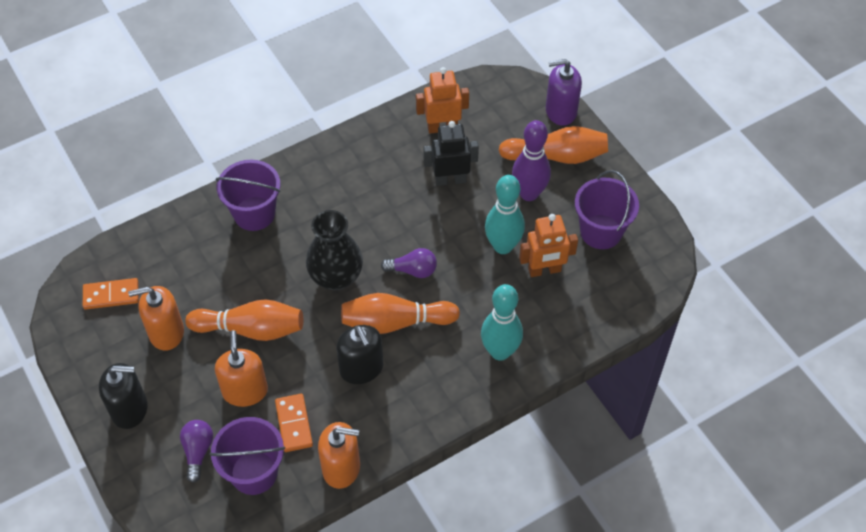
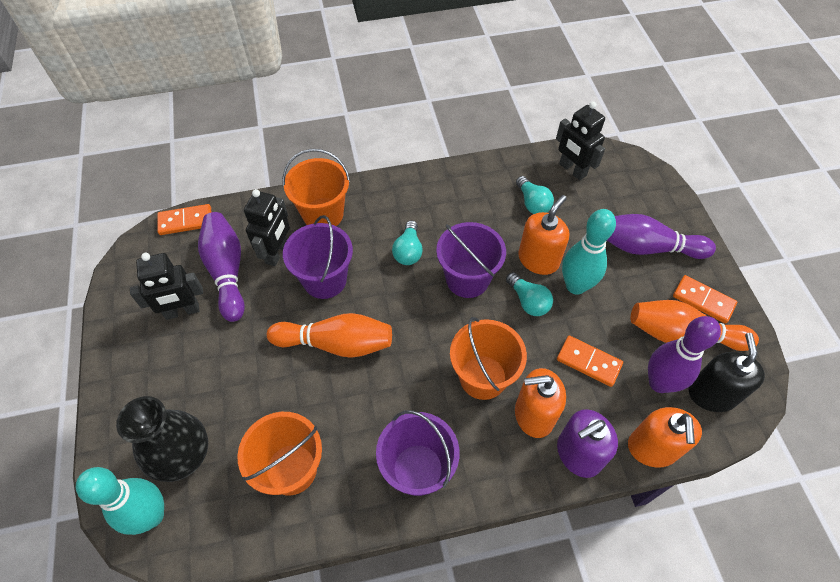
black robot: [423,121,479,186] = 1 -> [130,253,203,320] [244,189,290,266] [556,101,605,180] = 3
black soap dispenser: [99,363,147,429] [336,325,383,384] = 2 -> [689,333,765,412] = 1
orange bowling pin: [185,299,303,341] [341,293,460,334] [499,126,608,164] = 3 -> [267,313,392,358] [631,300,759,351] = 2
orange bucket: none = 0 -> [238,412,322,496] [282,149,350,226] [450,317,527,400] = 3
orange domino: [83,278,139,310] [275,394,313,452] = 2 -> [157,204,211,235] [557,336,623,387] [673,275,737,324] = 3
orange robot: [416,67,469,134] [519,214,578,277] = 2 -> none = 0
purple bowling pin: [512,120,551,201] = 1 -> [198,212,245,322] [606,214,716,259] [648,316,721,393] = 3
purple light bulb: [180,420,213,483] [381,248,437,278] = 2 -> none = 0
turquoise light bulb: none = 0 -> [392,220,423,265] [506,272,553,316] [516,176,554,214] = 3

